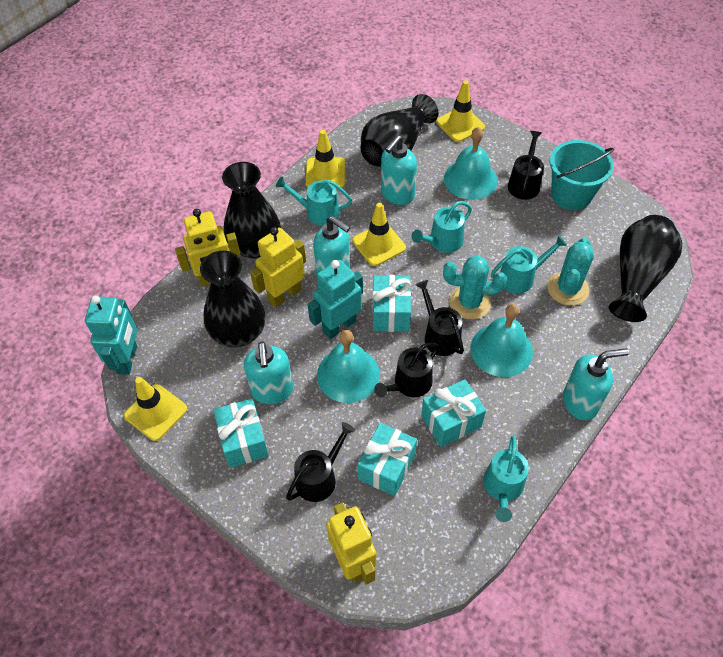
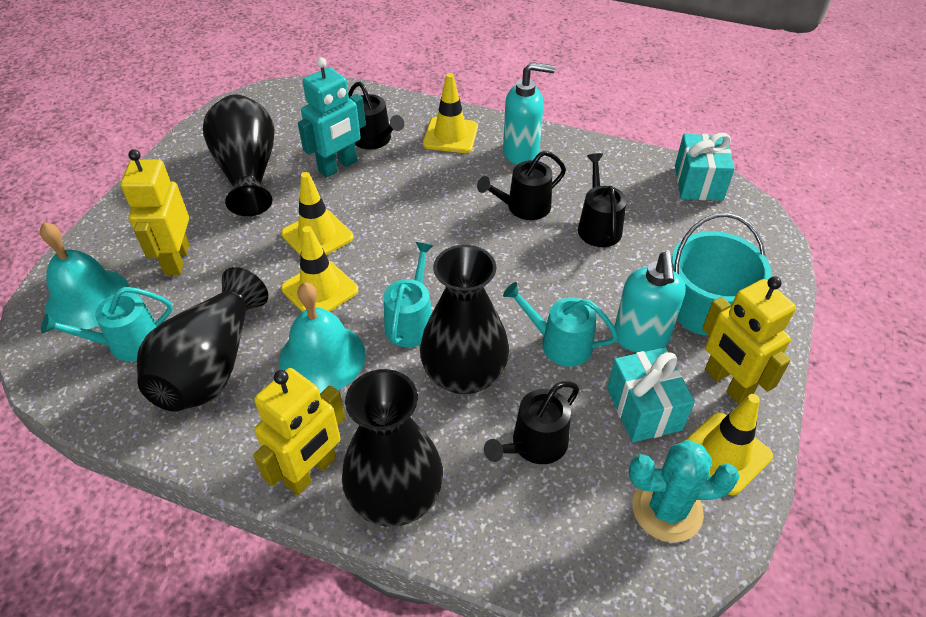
turquoise bell: [317,330,380,403] [444,127,497,200] [471,304,533,377] = 3 -> [40,222,129,329] [279,282,366,393] = 2
turquoise cactus: [443,255,507,320] [547,238,594,306] = 2 -> [629,440,740,543] = 1
turquoise gift: [213,398,269,468] [358,423,417,496] [373,275,411,332] [421,379,486,447] = 4 -> [607,347,695,442] [675,133,735,201] = 2
turquoise robot: [85,295,137,375] [308,260,363,339] = 2 -> [298,57,366,178] = 1
turquoise soap dispenser: [244,341,293,404] [313,216,350,276] [381,135,417,205] [563,348,629,420] = 4 -> [503,62,555,165] [614,252,685,352] = 2
turquoise watering can: [276,177,352,226] [412,201,472,253] [484,436,529,522] [491,235,567,294] = 4 -> [41,287,173,361] [384,242,433,347] [503,282,618,367] = 3

